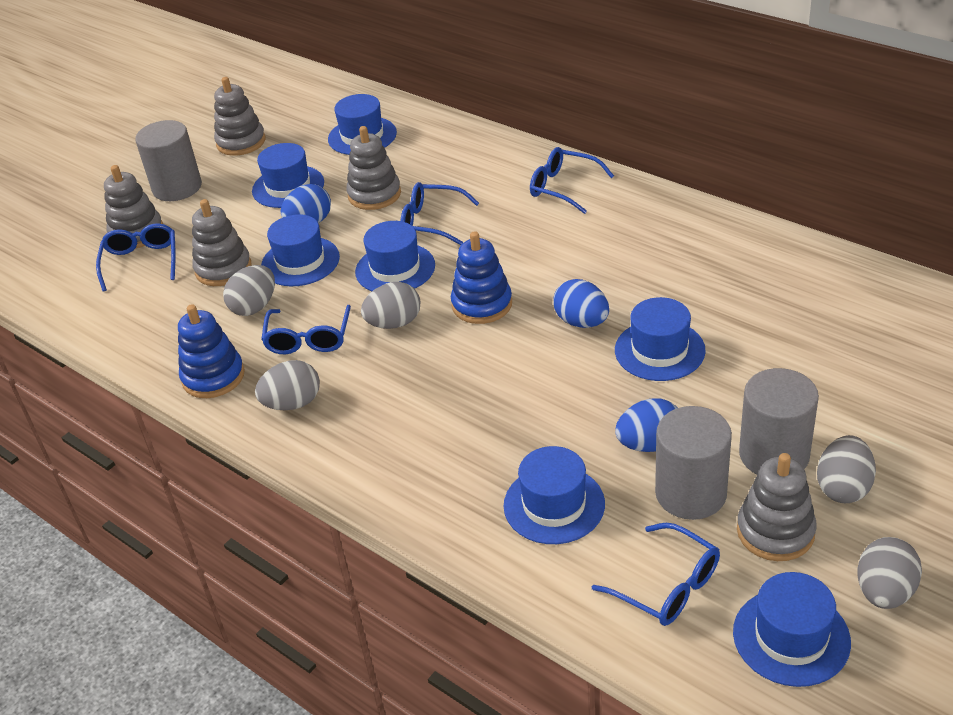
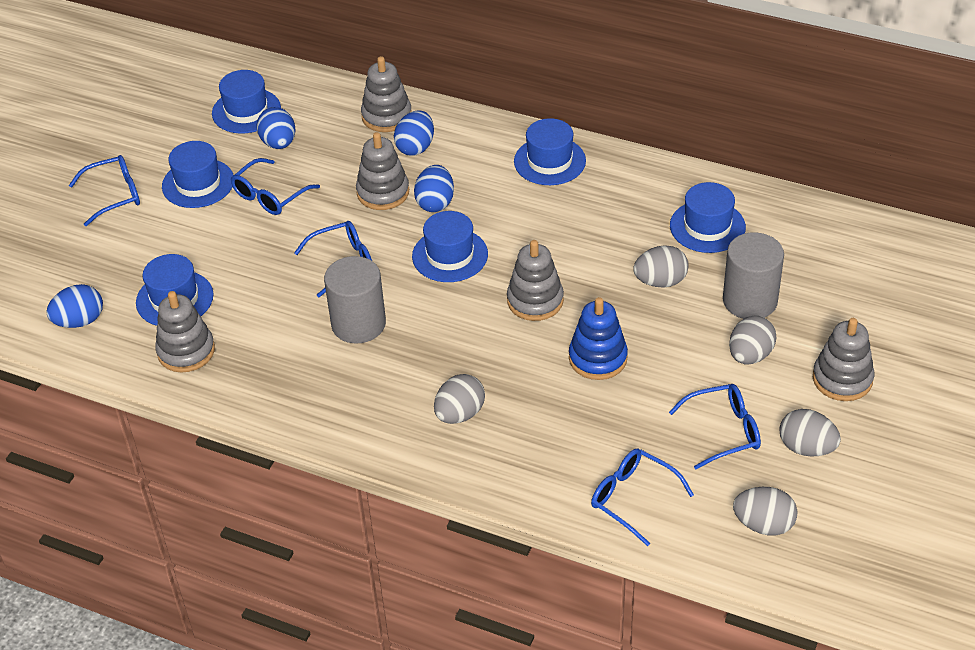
blue egg: [281,184,331,223] [553,279,609,328] [615,399,677,452] = 3 -> [46,284,103,328] [257,107,295,149] [394,111,434,156] [414,165,454,212] = 4
blue hat: [252,143,324,208] [261,214,340,286] [328,94,397,155] [355,221,435,291] [504,446,605,544] [615,297,706,381] [733,572,851,687] = 7 -> [136,254,213,326] [162,141,234,208] [212,70,281,134] [412,211,488,282] [514,118,586,185] [670,182,746,253] = 6
blue stacking toy: [178,304,244,398] [451,231,512,324] = 2 -> [569,297,628,380] = 1
grey cylinder: [135,120,202,201] [655,406,732,520] [739,368,819,475] = 3 -> [324,256,386,344] [723,232,784,319] = 2

